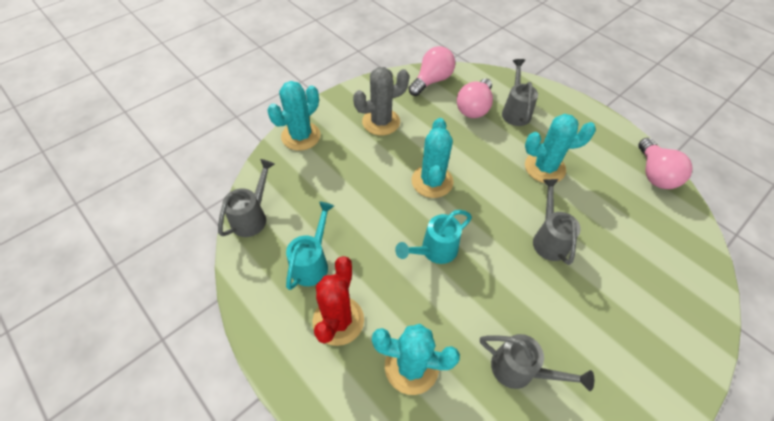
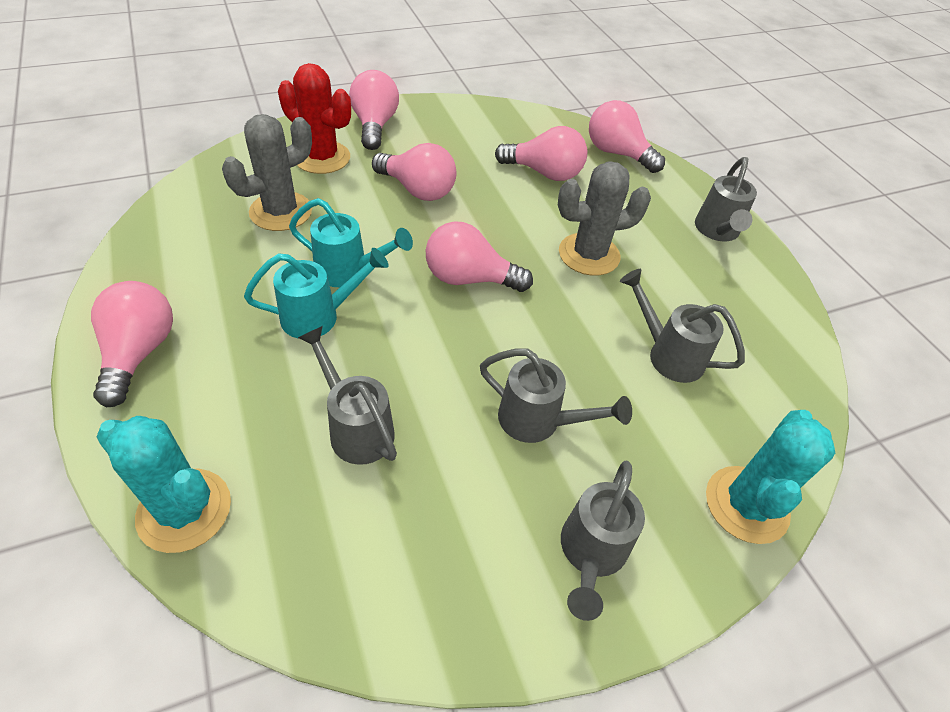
grey cactus: [353,67,409,136] = 1 -> [222,114,312,231] [558,161,651,276] = 2
grey watering can: [218,159,275,237] [480,334,594,391] [502,59,538,126] [533,179,581,265] = 4 -> [298,326,397,465] [480,349,632,443] [561,460,645,621] [620,269,745,383] [695,157,757,241] = 5
pink light bulb: [409,46,455,96] [457,79,493,118] [638,138,693,189] = 3 -> [91,281,173,407] [349,70,399,150] [372,143,456,201] [426,221,533,292] [495,126,587,181] [589,100,665,173] = 6
turquoise cactus: [267,81,321,151] [372,324,460,395] [412,118,454,198] [525,114,596,183] = 4 -> [97,416,231,553] [706,410,835,544] = 2

